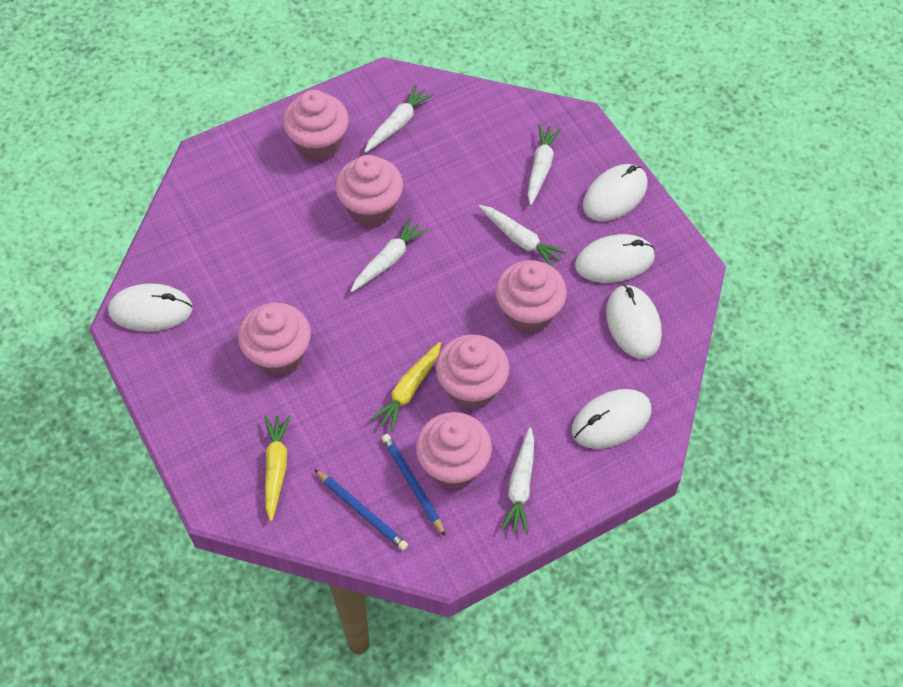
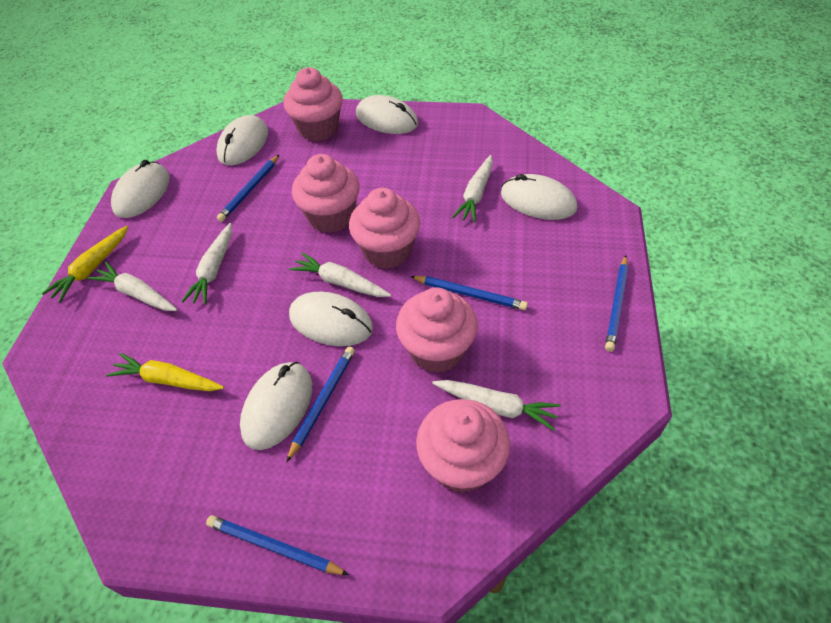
blue pencil: [314,469,408,551] [382,434,445,536] = 2 -> [206,515,349,575] [217,155,279,222] [286,347,355,463] [410,276,528,310] [605,255,628,352] = 5
pink cupcake: [238,303,311,377] [283,90,349,162] [335,155,403,227] [416,412,492,489] [436,334,509,409] [496,260,567,333] = 6 -> [284,67,343,141] [292,154,360,233] [349,188,420,269] [396,288,478,373] [416,399,510,493] = 5
white mouse: [108,283,193,332] [572,389,651,449] [575,234,655,283] [583,164,648,221] [606,284,662,359] = 5 -> [111,160,170,218] [216,115,268,165] [240,362,312,450] [289,292,373,346] [356,95,418,134] [501,174,577,220] = 6

